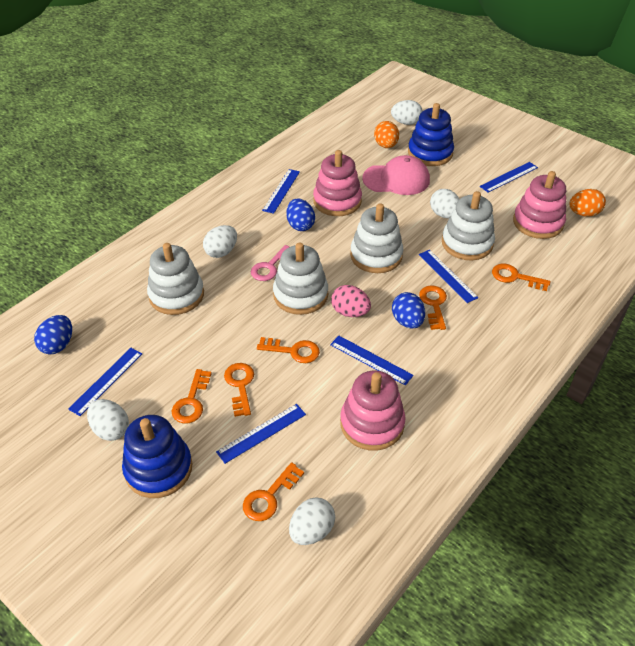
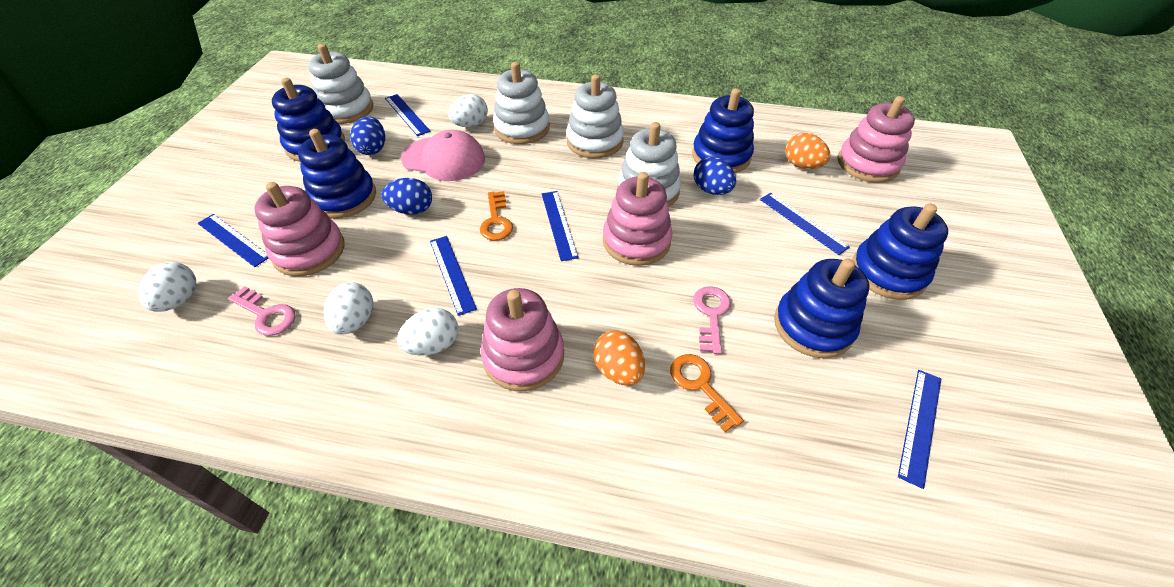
blue stacking toy: [122,415,193,498] [408,103,454,166] = 2 -> [272,78,345,162] [298,129,376,219] [692,88,754,173] [774,258,870,358] [852,204,948,300] = 5
orange key: [172,369,212,424] [224,363,254,417] [243,462,304,521] [257,337,320,363] [419,285,447,330] [492,264,550,291] = 6 -> [480,191,513,241] [670,354,743,432] = 2
pink egg: [331,285,371,317] = 1 -> none = 0
pink key: [251,245,289,281] = 1 -> [228,286,295,336] [693,286,731,354] = 2
pink stacking toy: [313,150,362,216] [340,370,406,451] [513,171,566,239] = 3 -> [254,182,345,276] [481,288,564,391] [603,172,673,266] [838,96,915,183] = 4
white egg: [87,399,129,441] [203,225,237,258] [289,497,335,545] [391,100,423,125] [430,189,459,218] = 5 -> [139,262,196,312] [324,282,373,335] [397,308,458,356] [448,94,488,127] = 4

